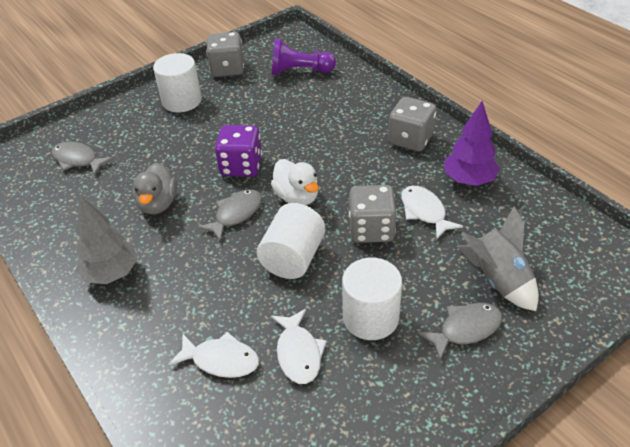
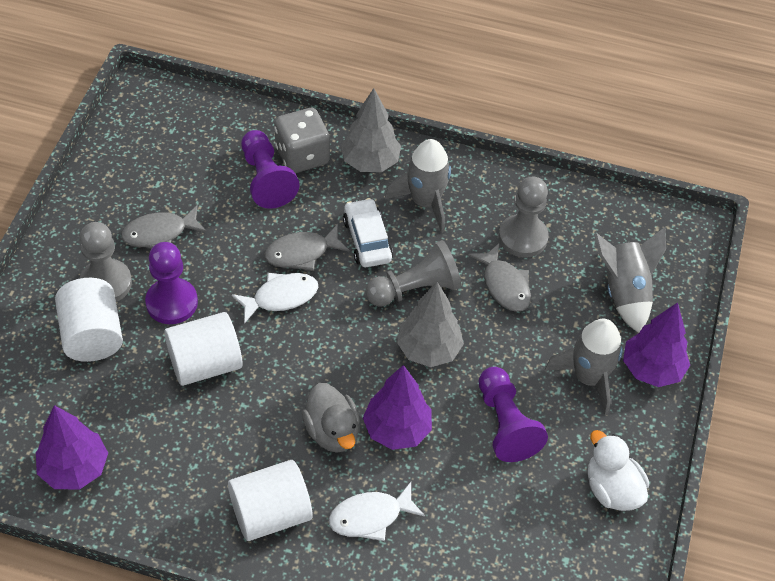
grey dice: [206,32,244,77] [349,185,397,243] [388,97,437,151] = 3 -> [274,108,330,173] = 1
grey pawn: none = 0 -> [79,222,132,302] [365,240,461,307] [499,176,549,258] = 3
grey rocket: [458,206,539,311] = 1 -> [385,139,451,233] [545,319,623,416] [594,227,666,333] = 3
grey tree: [75,196,138,284] = 1 -> [340,88,401,172] [397,282,464,367] = 2
purple dice: [215,125,262,177] = 1 -> none = 0
purple pawn: [272,39,336,75] = 1 -> [145,242,198,324] [241,130,300,209] [479,367,548,462] = 3
purple tree: [445,101,500,186] = 1 -> [36,405,108,489] [363,365,432,450] [623,302,690,387] = 3
white car: none = 0 -> [343,198,393,267] = 1
white fish: [169,332,259,378] [271,309,327,384] [401,186,463,239] = 3 -> [232,273,318,324] [329,482,425,541] = 2

